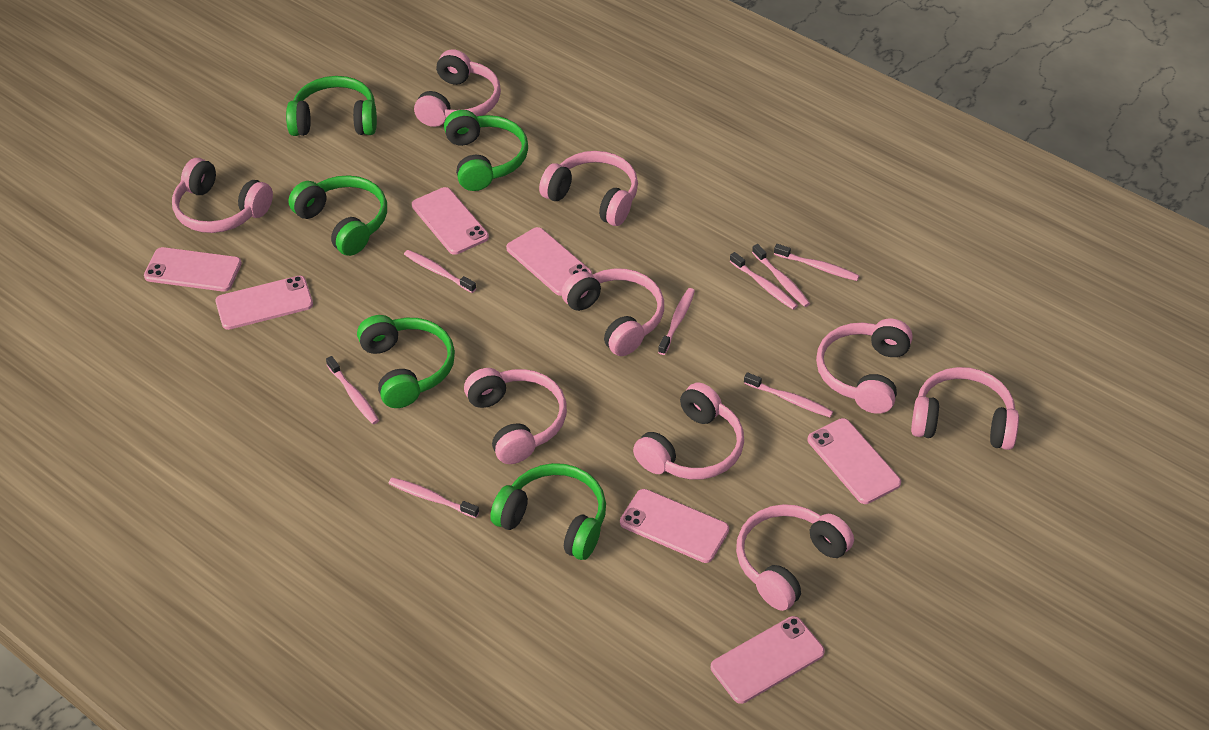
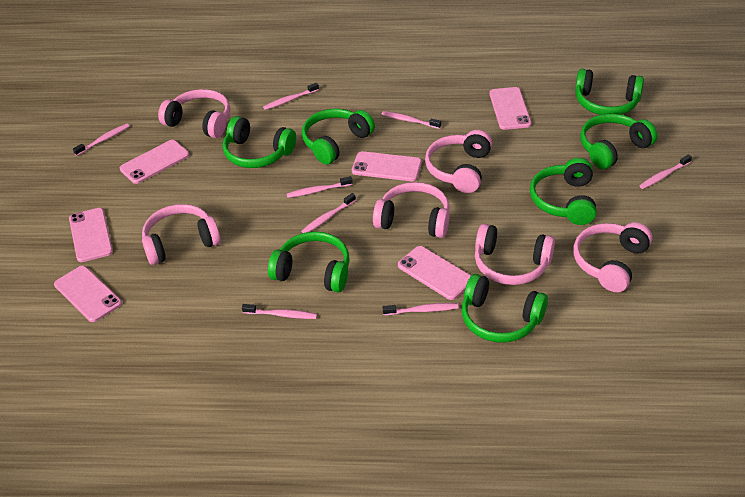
green headphones: [286,76,377,136] [288,175,387,256] [357,315,455,408] [444,110,528,191] [490,463,606,560] = 5 -> [223,116,296,168] [268,232,350,293] [302,109,375,165] [462,274,548,342] [530,158,597,225] [575,69,644,115] [580,114,657,169] = 7
pink headphones: [172,158,273,233] [414,49,501,127] [464,368,567,464] [539,151,638,226] [561,268,664,356] [633,383,744,480] [736,504,854,611] [816,318,913,414] [911,367,1019,450] = 9 -> [142,204,221,265] [158,89,230,138] [373,182,450,238] [425,130,492,193] [475,223,555,285] [573,222,652,292] = 6
pink phone: [144,247,242,292] [215,276,313,330] [412,187,489,255] [506,227,592,296] [620,489,729,563] [711,616,825,704] [808,418,901,504] = 7 -> [54,266,122,322] [69,208,113,262] [120,140,189,184] [352,151,422,181] [398,246,471,300] [489,87,532,130] = 6

